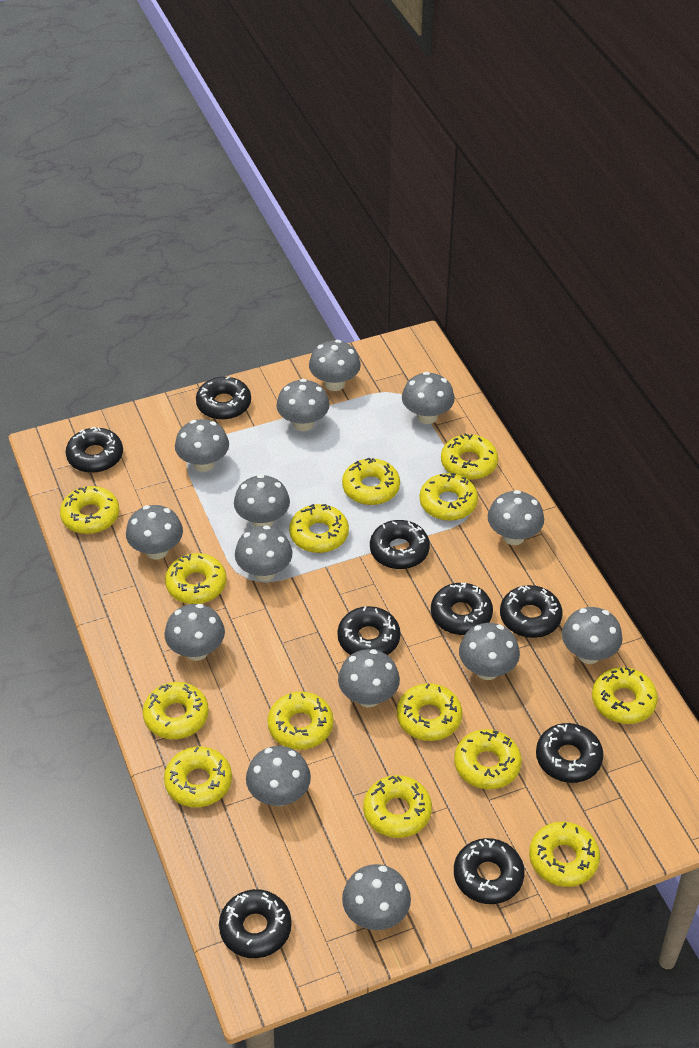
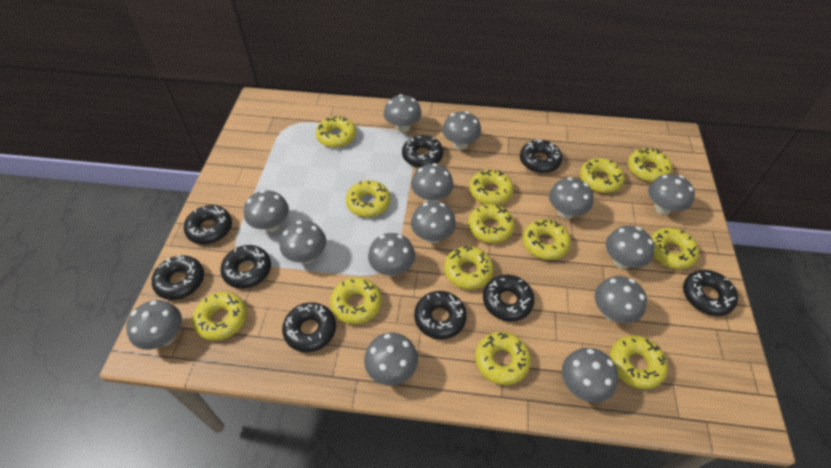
yellow donut: [60,486,119,534] [143,682,209,739] [164,746,232,807] [165,553,226,604] [267,691,333,750] [289,504,349,553] [342,458,400,505] [363,775,432,838] [397,683,462,741] [419,473,478,521] [441,434,498,480] [454,729,522,789] [529,822,600,887] [592,667,658,724] = 14 -> [192,292,247,341] [316,116,356,148] [330,277,382,324] [346,180,390,217] [444,246,494,290] [468,204,515,243] [469,170,514,205] [475,332,531,385] [523,219,571,260] [580,158,625,193] [610,335,668,389] [628,148,672,182] [651,228,699,269] = 13

